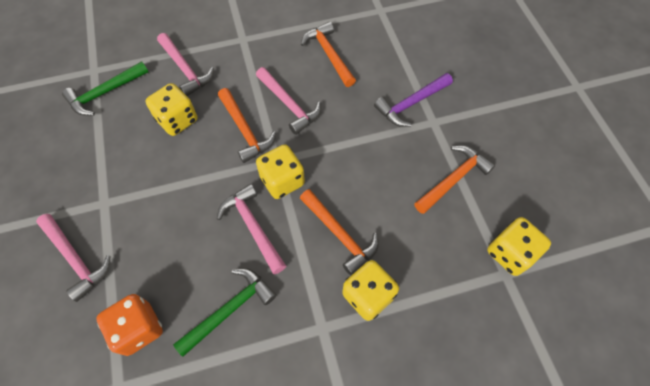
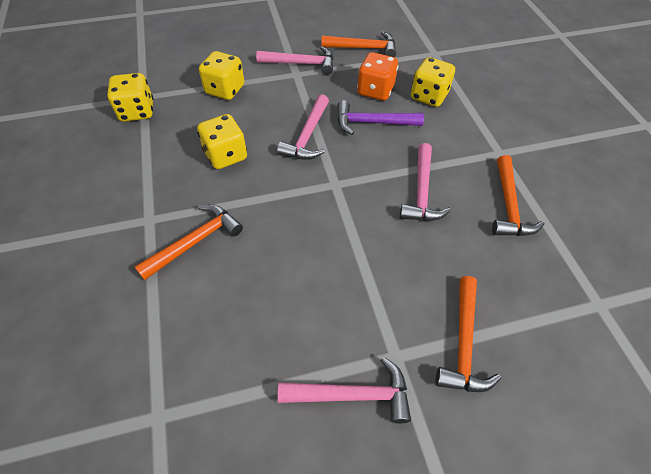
green hammer: [62,61,148,116] [173,268,277,357] = 2 -> none = 0

